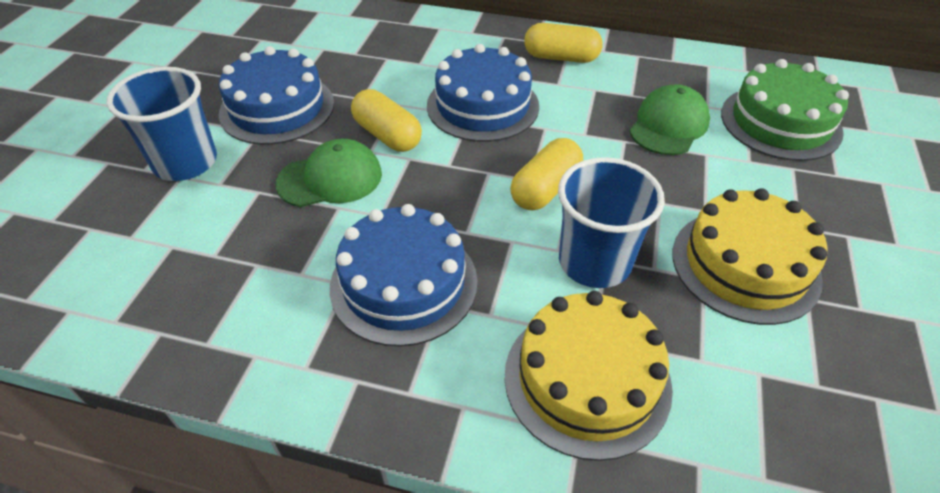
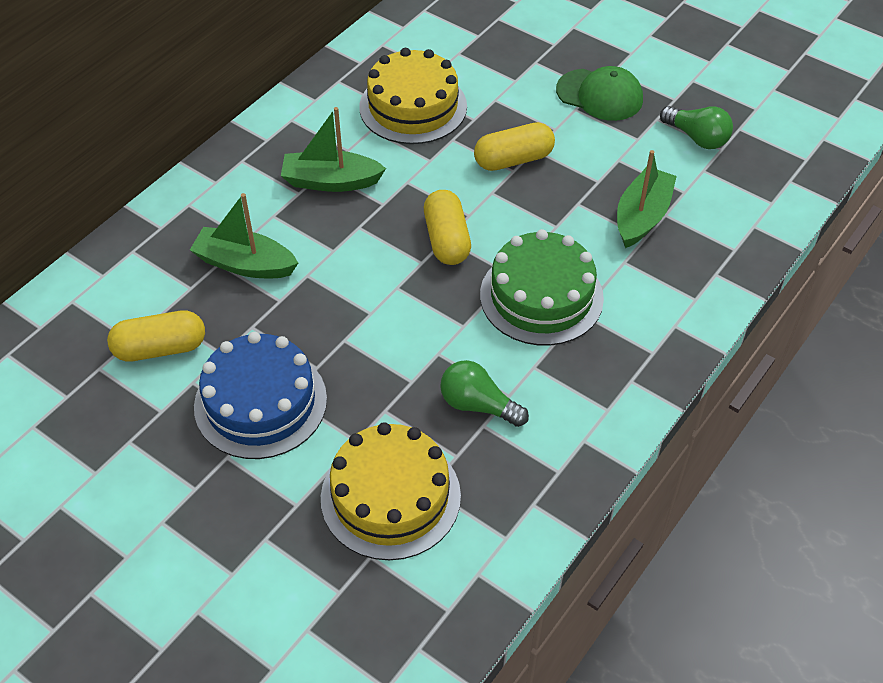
blue cake: [219,46,334,145] [330,204,477,346] [427,44,539,142] = 3 -> [194,332,327,459] = 1
blue cup: [107,67,217,181] [558,157,665,288] = 2 -> none = 0
green boat: none = 0 -> [190,193,298,278] [281,107,386,192] [617,150,677,248] = 3
green cap: [275,139,382,207] [629,84,710,155] = 2 -> [556,66,643,121] = 1
green light bulb: none = 0 -> [440,360,529,427] [660,106,733,149] = 2

